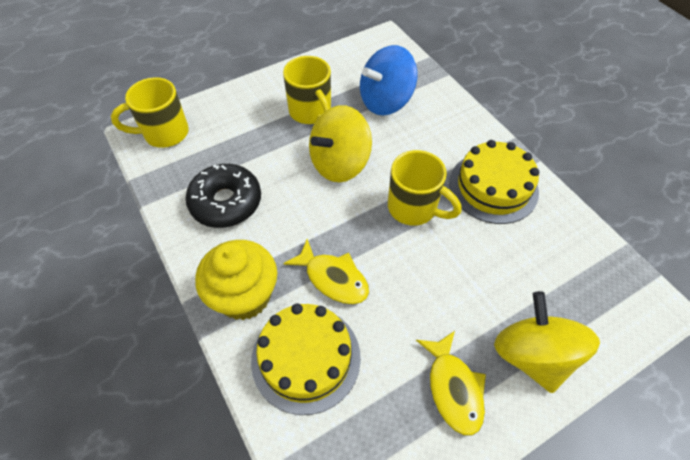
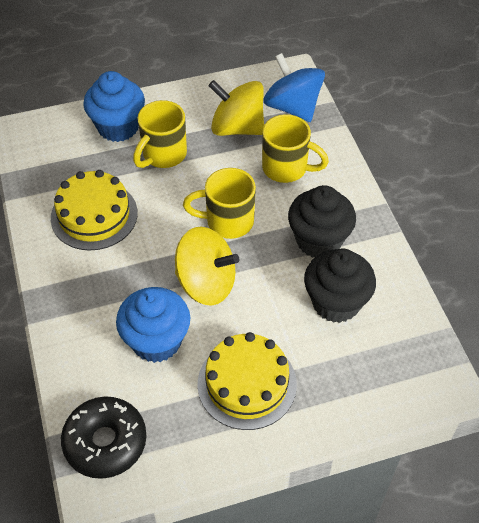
black cupcake: none = 0 -> [288,185,356,258] [304,248,376,323] = 2
blue cupcake: none = 0 -> [83,71,145,142] [116,287,190,363] = 2
yellow cupcake: [195,240,277,320] = 1 -> none = 0
yellow fish: [283,239,369,304] [416,331,486,436] = 2 -> none = 0

